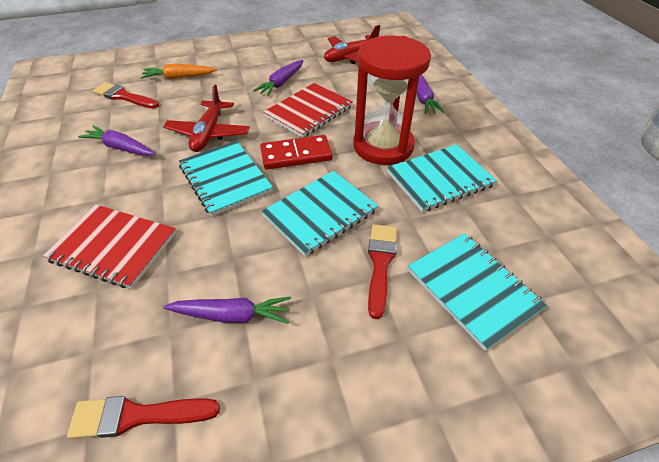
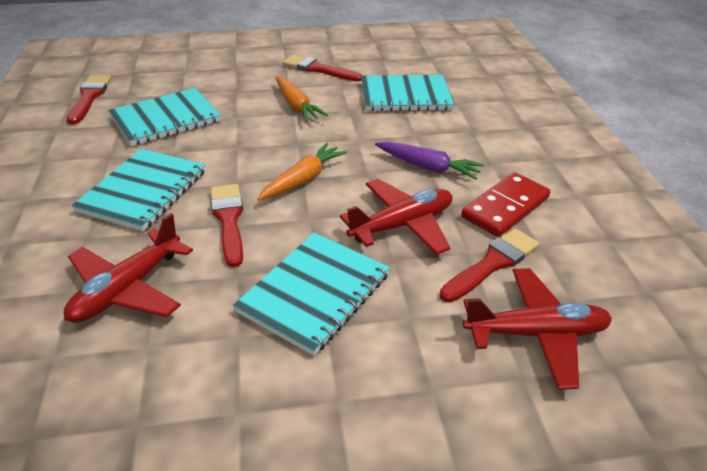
orange carrot: [141,64,217,79] = 1 -> [257,143,347,200] [276,76,328,122] = 2
purple carrot: [78,125,156,156] [163,296,291,324] [253,60,303,96] [416,74,444,114] = 4 -> [375,142,484,180] = 1
red brush: [67,396,220,439] [93,82,159,108] [368,224,397,319] = 3 -> [67,75,112,124] [210,184,243,267] [283,54,362,82] [439,228,539,302] = 4
red hourglass: [353,36,431,165] = 1 -> none = 0
red notebook: [43,204,176,289] [263,83,353,138] = 2 -> none = 0
red plane: [163,85,250,152] [324,25,380,64] = 2 -> [64,213,193,323] [340,179,452,255] [463,268,612,390] = 3

